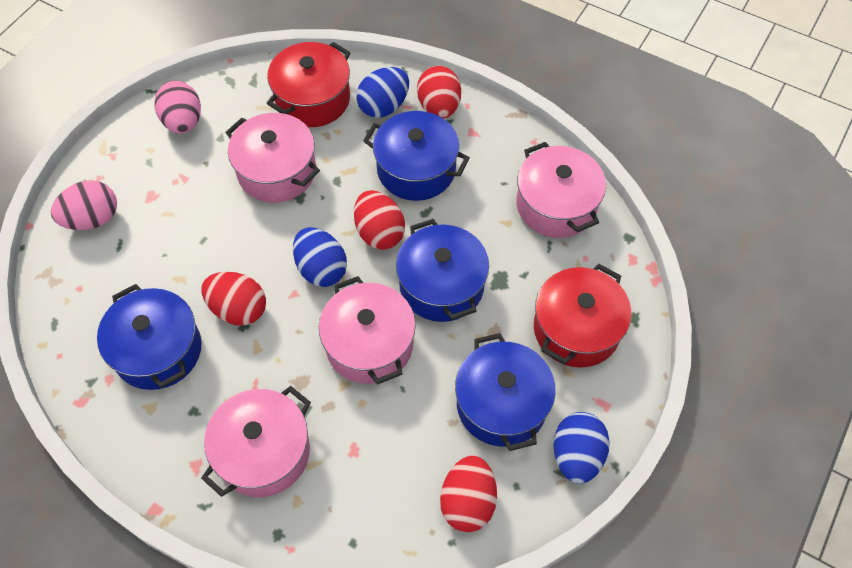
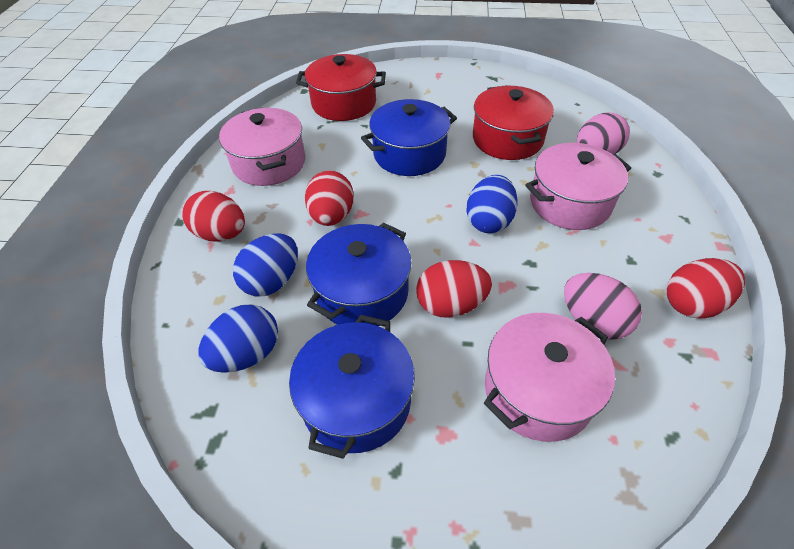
blue pot: [97,284,202,390] [363,111,470,201] [396,219,489,322] [455,333,556,451] = 4 -> [289,315,415,459] [306,223,412,326] [361,99,457,176] = 3
pink pot: [201,386,311,497] [225,113,320,203] [319,276,416,384] [517,142,606,238] = 4 -> [219,108,305,186] [484,313,615,442] [525,143,631,230] = 3

